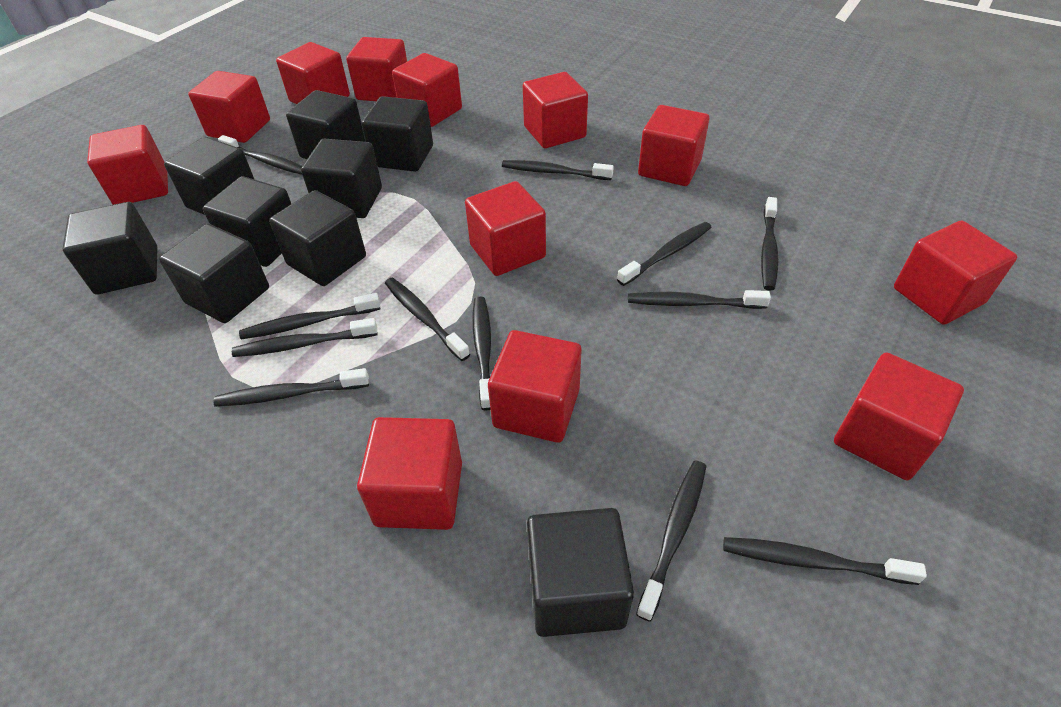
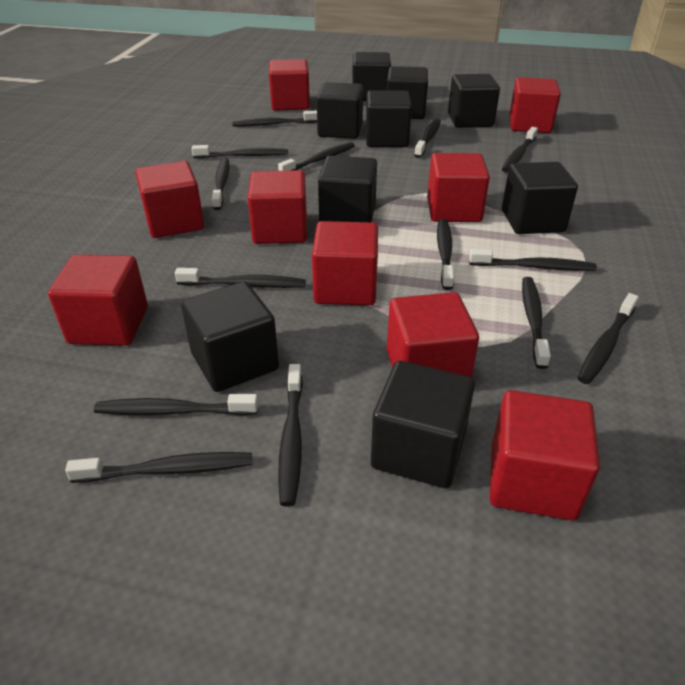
black toothbrush: [214,368,369,407] [218,135,302,175] [232,318,378,357] [239,293,380,339] [385,278,470,361] [472,297,491,411] [502,160,614,180] [617,222,712,286] [628,290,771,309] [636,461,707,622] [723,537,927,585] [761,197,778,290] = 12 -> [65,452,252,483] [94,394,258,416] [175,268,306,288] [192,145,288,158] [212,158,229,210] [232,110,317,127] [278,142,355,171] [278,364,303,507] [414,118,441,158] [437,219,454,290] [469,249,597,271] [502,127,538,172] [522,277,551,369] [578,293,639,384] = 14
red cube: [87,125,168,205] [188,71,270,143] [276,42,350,104] [346,37,407,101] [357,417,462,530] [392,53,462,127] [465,181,546,276] [488,330,582,443] [523,72,588,148] [638,105,710,186] [834,353,964,480] [894,221,1017,324] = 12 -> [48,254,148,346] [135,161,204,238] [248,170,307,244] [269,59,310,111] [312,221,378,306] [387,292,479,378] [427,153,490,222] [489,390,600,520] [509,77,561,133] = 9

